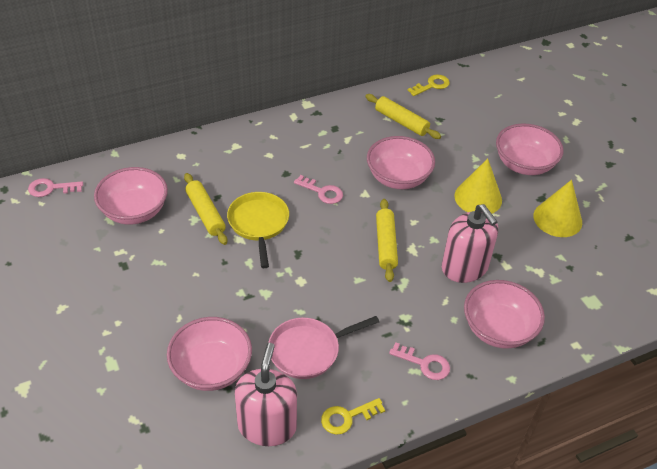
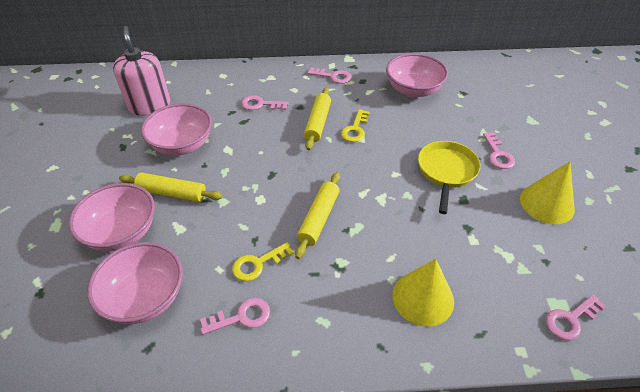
pink bowl: [94,167,168,225] [167,317,252,391] [367,136,435,189] [464,280,545,349] [496,123,564,175] = 5 -> [69,183,155,251] [87,242,183,324] [141,103,212,156] [386,53,448,98] = 4
pink key: [28,178,83,197] [294,175,343,204] [389,342,450,380] = 3 -> [200,298,270,335] [241,95,289,110] [308,67,351,84] [483,132,515,169] [546,294,606,340] = 5
pink pan: [268,316,379,379] = 1 -> none = 0
pink soap dispenser: [235,343,297,446] [442,204,498,283] = 2 -> [113,26,170,116] = 1

